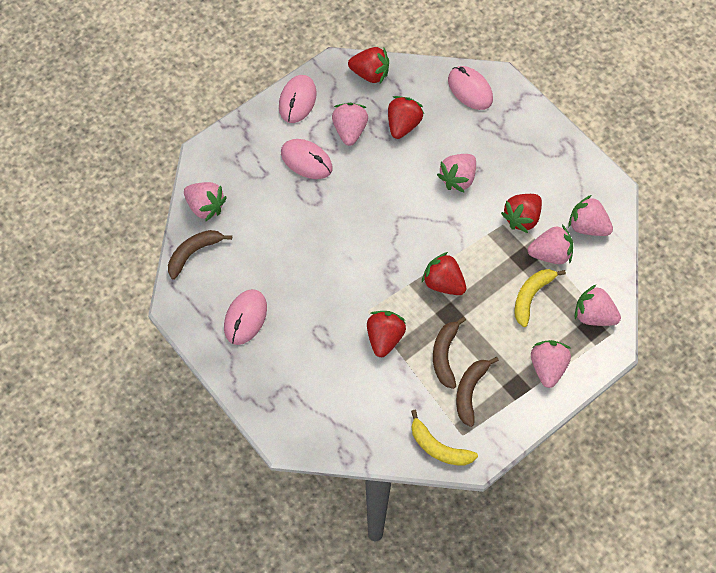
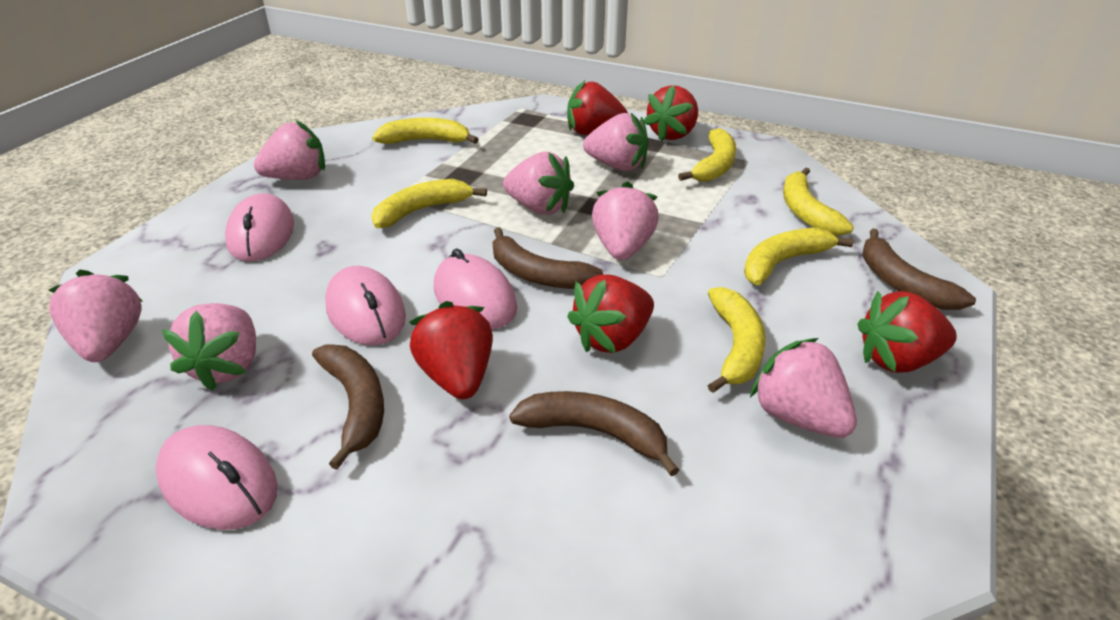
brown banana: [168,230,232,280] [433,317,466,389] [456,357,499,427] = 3 -> [312,344,384,470] [493,227,603,289] [509,391,679,476] [862,228,976,310] = 4
yellow banana: [411,410,478,466] [515,269,566,327] = 2 -> [372,118,479,144] [372,179,487,228] [678,128,736,182] [707,287,766,393] [744,227,853,285] [783,167,854,236] = 6

